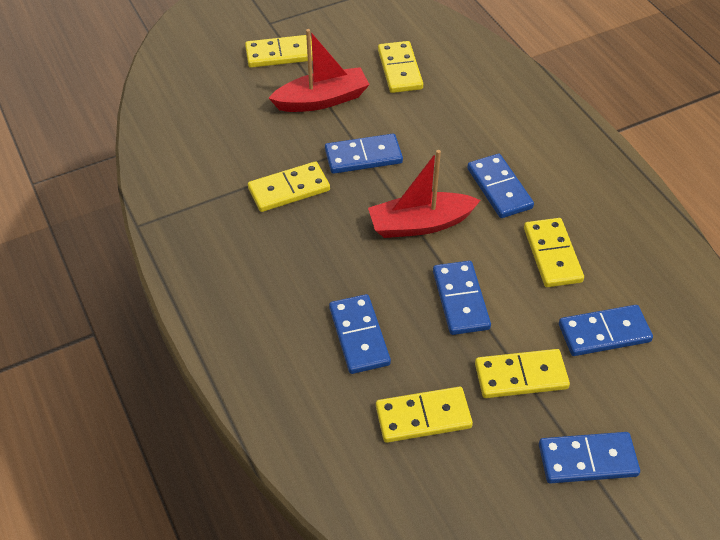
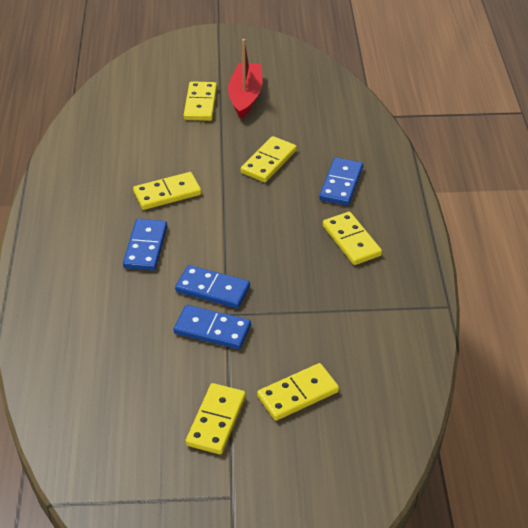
blue domino: [325,134,403,174] [329,294,391,374] [433,261,491,335] [467,154,534,218] [539,432,640,484] [559,305,653,356] = 6 -> [123,219,167,271] [174,305,251,349] [175,265,250,309] [319,157,363,206] = 4
red boat: [269,29,370,112] [368,150,481,238] = 2 -> [228,39,262,118] = 1

